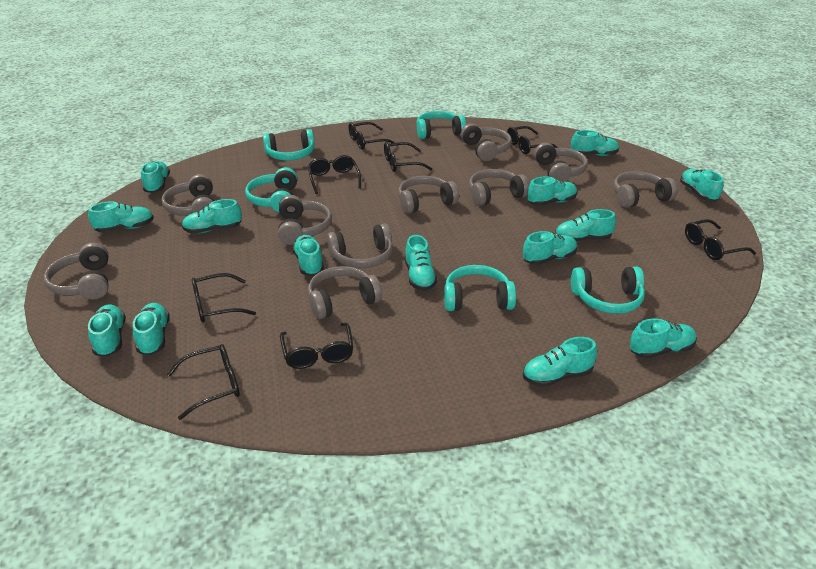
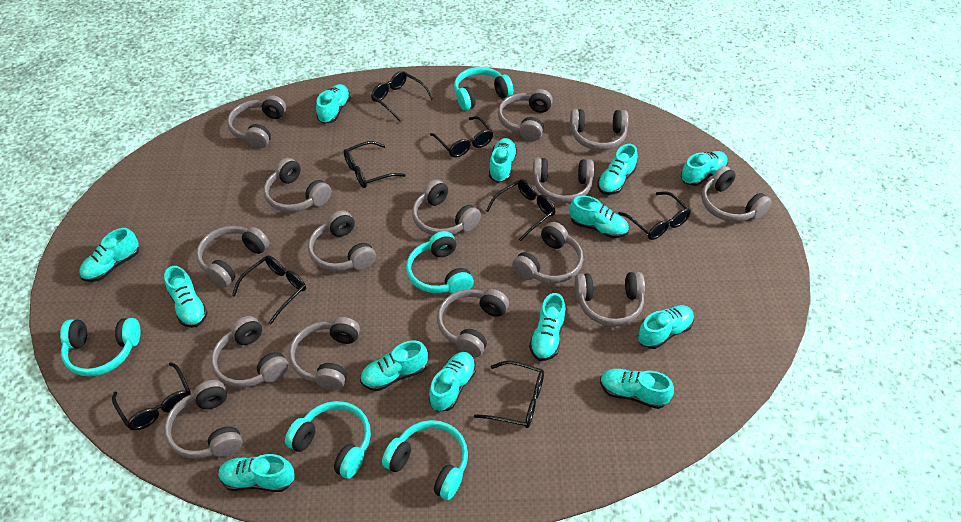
grey headphones: [44,243,109,300] [161,174,214,216] [278,195,332,245] [308,266,382,319] [327,223,393,269] [398,176,459,214] [461,123,512,161] [469,169,529,206] [534,143,588,182] [613,171,678,208] = 10 -> [164,380,242,459] [196,226,269,287] [211,316,289,388] [227,95,286,148] [264,158,331,212] [289,317,360,390] [308,210,376,271] [412,179,481,235] [437,289,509,357] [498,89,553,141] [512,222,583,283] [533,158,594,203] [570,109,629,151] [575,272,645,326] [701,166,772,222] = 15
turquoise shoe: [88,201,154,233] [88,305,126,357] [133,303,170,355] [141,161,170,193] [182,199,242,234] [292,235,324,276] [405,235,437,291] [523,231,577,265] [523,337,597,387] [527,176,577,206] [555,209,616,242] [571,130,619,156] [630,319,697,359] [680,169,723,201] = 14 -> [79,228,139,282] [164,266,208,328] [219,454,295,492] [316,84,351,124] [360,340,428,391] [429,352,476,411] [489,138,517,183] [529,293,566,361] [570,195,629,238] [597,144,638,195] [600,369,674,409] [638,305,694,349] [681,151,728,186] = 13

